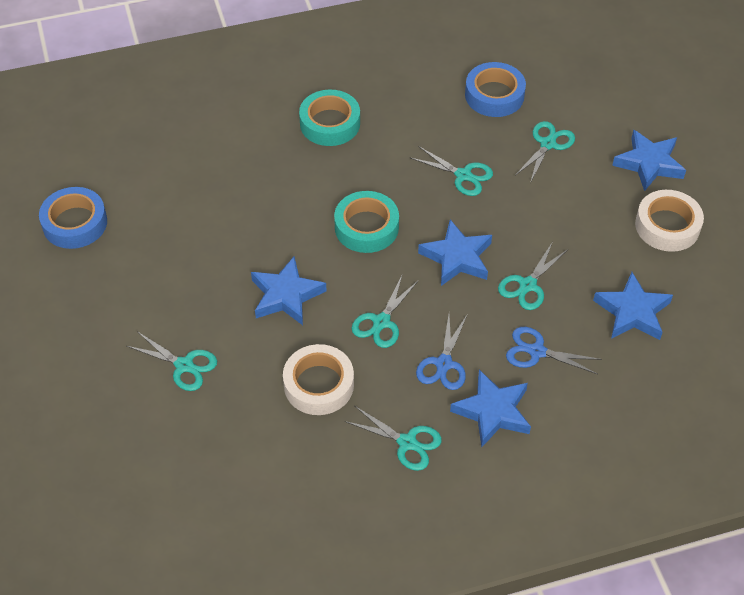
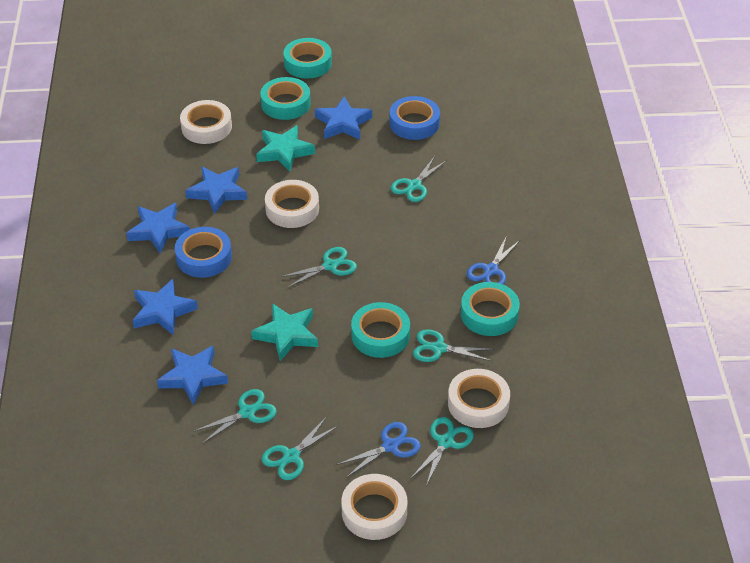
turquoise star: none = 0 -> [251,304,318,361] [256,125,315,172] = 2
turquoise tape: [299,89,360,146] [334,191,399,253] = 2 -> [260,77,311,120] [283,38,332,79] [351,302,410,358] [461,282,520,336] = 4
white tape: [283,344,354,415] [635,190,704,252] = 2 -> [180,100,232,144] [265,180,319,228] [341,474,407,540] [448,369,510,428] = 4

